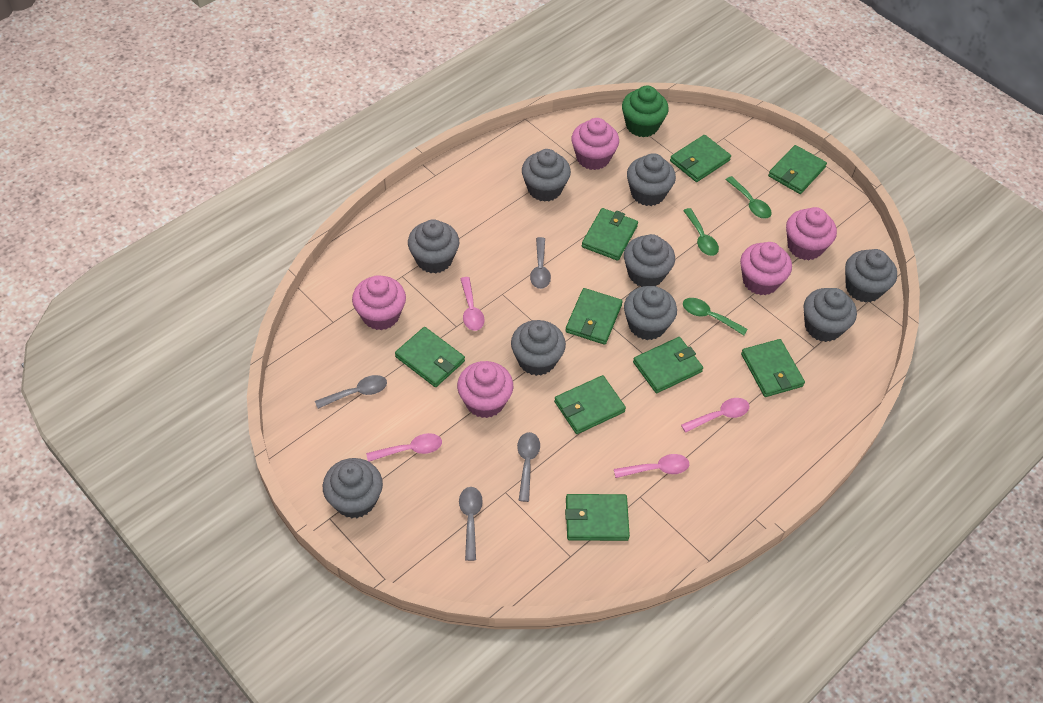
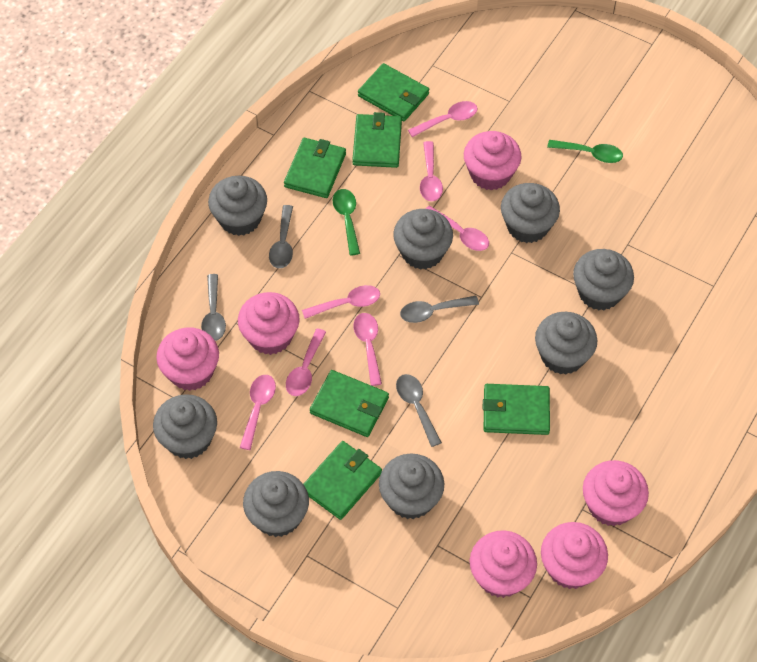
green cupcake: [622,85,669,137] = 1 -> none = 0
green spoon: [683,208,719,256] [683,298,748,335] [726,176,771,219] = 3 -> [333,189,360,255] [547,140,623,163] = 2
green wallet: [395,327,465,387] [554,375,626,434] [565,288,623,345] [565,494,630,541] [582,208,638,261] [633,337,703,393] [670,135,731,182] [741,339,805,397] [768,145,827,194] = 9 -> [284,138,346,198] [304,441,382,520] [310,370,389,437] [352,112,402,168] [358,63,429,121] [483,384,550,435] = 6
grey cupcake: [323,458,383,518] [408,219,459,274] [511,320,566,376] [522,149,571,202] [624,234,675,287] [624,286,677,340] [627,153,676,206] [804,288,857,342] [845,249,897,302] = 9 -> [153,394,217,459] [208,176,267,236] [243,471,309,537] [379,453,444,519] [393,209,453,270] [501,183,560,243] [535,312,597,375] [573,249,634,310] = 8
pink cupcake: [352,275,406,330] [457,361,513,418] [571,118,619,170] [740,242,792,295] [786,207,837,260] = 5 -> [156,328,219,391] [238,292,300,355] [464,131,522,190] [470,530,537,598] [541,522,608,589] [583,460,649,526] = 6
pink spoon: [366,433,442,462] [461,277,485,331] [614,454,689,478] [681,398,749,433] = 4 -> [240,375,276,450] [286,329,326,396] [302,285,380,319] [353,313,382,386] [408,101,478,137] [420,141,443,201] [426,206,489,251] = 7

